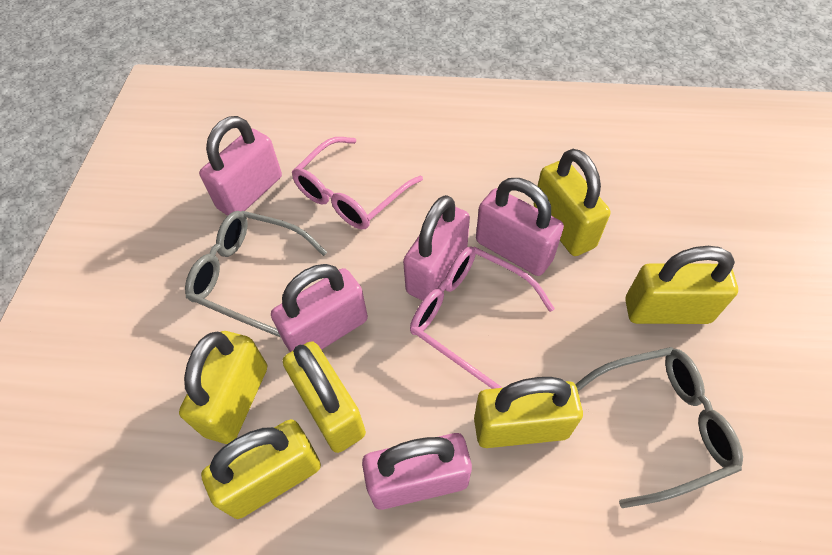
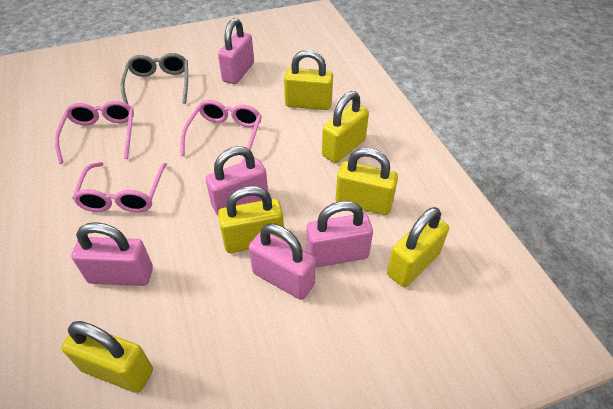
grey glasses: [185,211,327,337] [575,347,743,508] = 2 -> [121,53,188,104] = 1
pink glasses: [292,137,423,229] [410,246,555,389] = 2 -> [55,101,134,164] [72,162,167,213] [181,100,262,162] = 3

